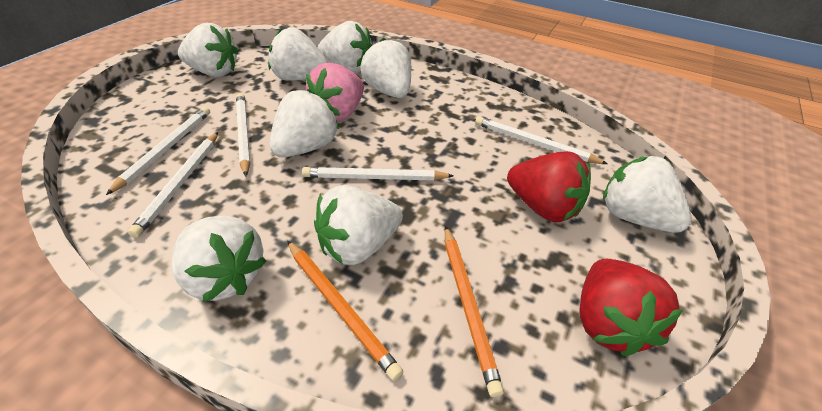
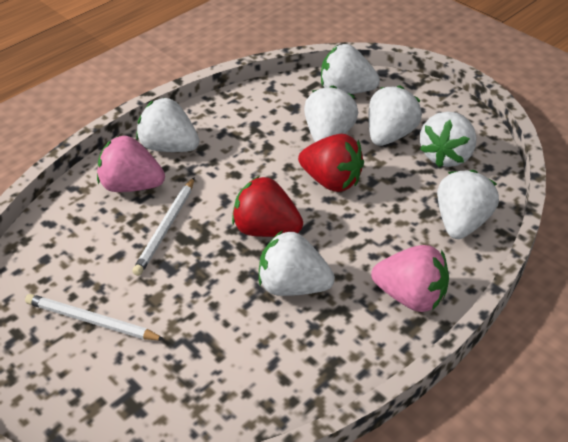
orange pencil: [287,241,403,381] [445,226,504,397] = 2 -> none = 0
pink strawberry: [306,62,364,121] = 1 -> [97,136,165,192] [371,245,449,312] = 2
white pencil: [106,107,210,195] [128,132,218,238] [236,93,250,176] [302,167,454,181] [475,116,608,164] = 5 -> [25,294,165,340] [132,177,195,276] = 2
white strawberry: [172,215,266,302] [178,23,238,77] [268,28,328,81] [270,89,339,157] [314,185,403,265] [317,21,372,73] [360,38,411,98] [603,155,691,233] = 8 -> [136,98,200,152] [259,230,335,296] [304,86,358,142] [321,44,380,94] [368,86,422,146] [420,111,476,167] [437,170,499,239] = 7

